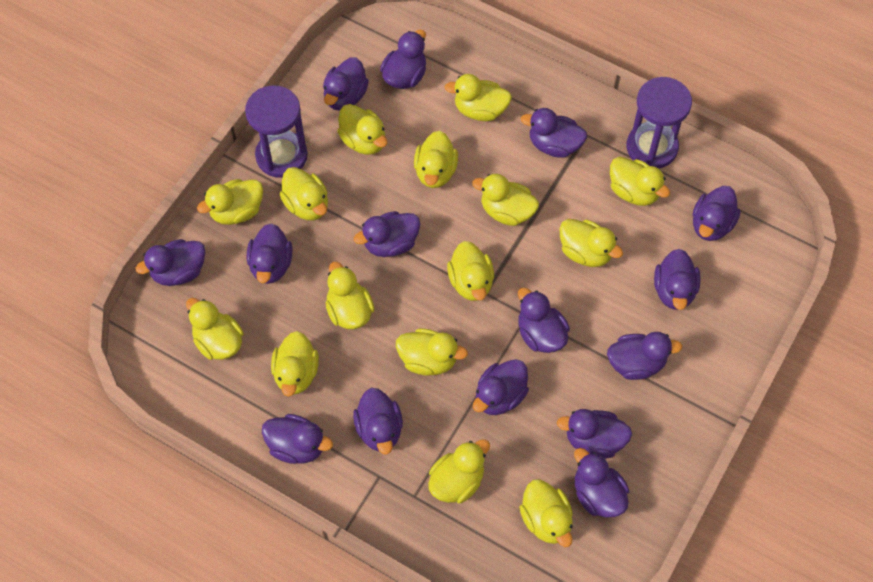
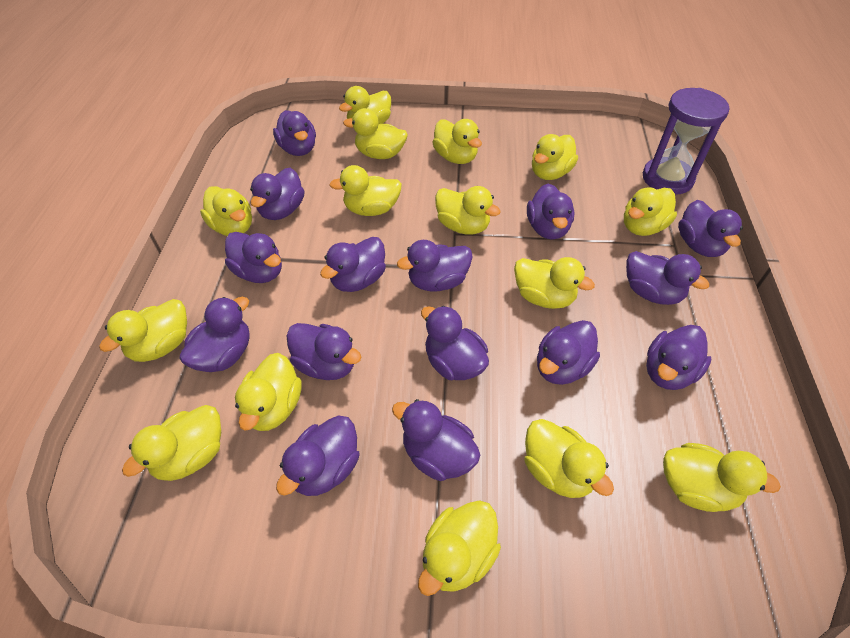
purple hourglass: [245,85,308,178] [627,77,692,169] = 2 -> [643,88,729,195] = 1

